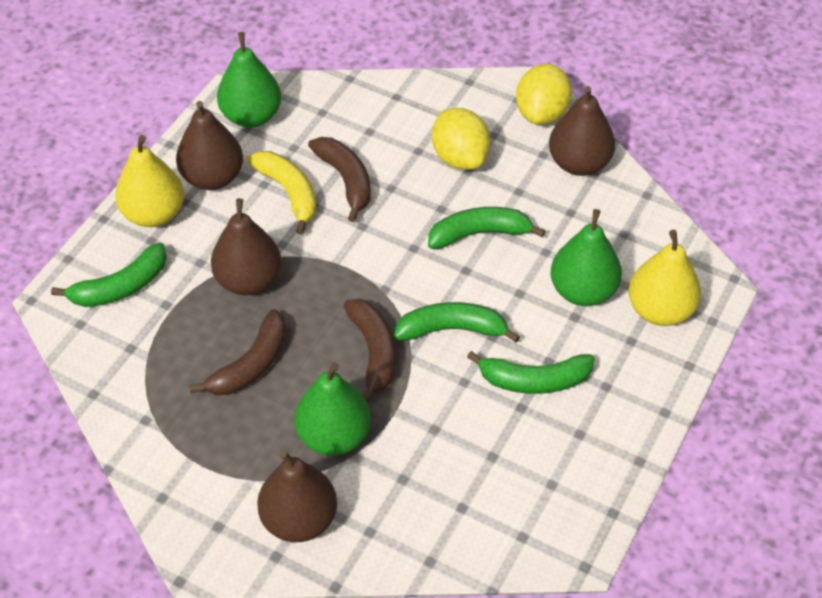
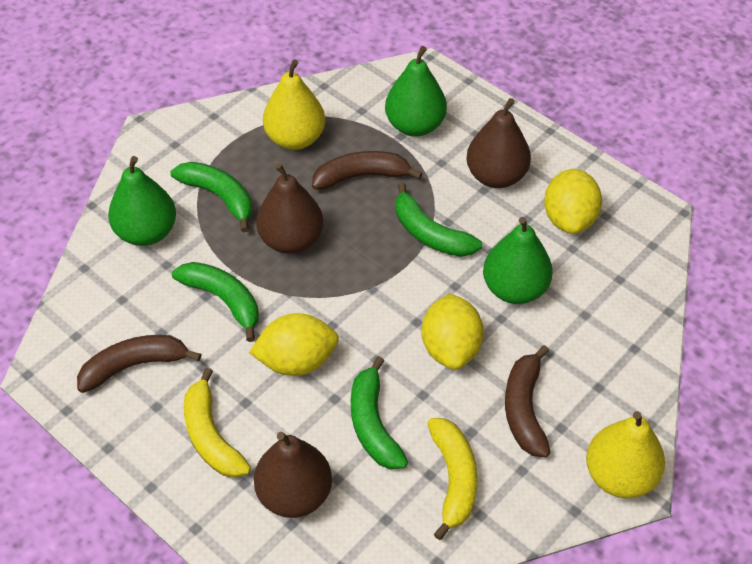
brown pear: [176,101,243,190] [211,198,282,295] [257,450,337,542] [549,86,615,176] = 4 -> [254,432,332,518] [256,163,323,254] [466,98,531,188] = 3
yellow banana: [247,151,317,234] = 1 -> [184,368,251,478] [427,418,477,540] = 2
yellow lemon: [432,108,491,170] [516,64,572,125] = 2 -> [249,313,339,376] [422,293,484,370] [544,169,602,234] = 3

